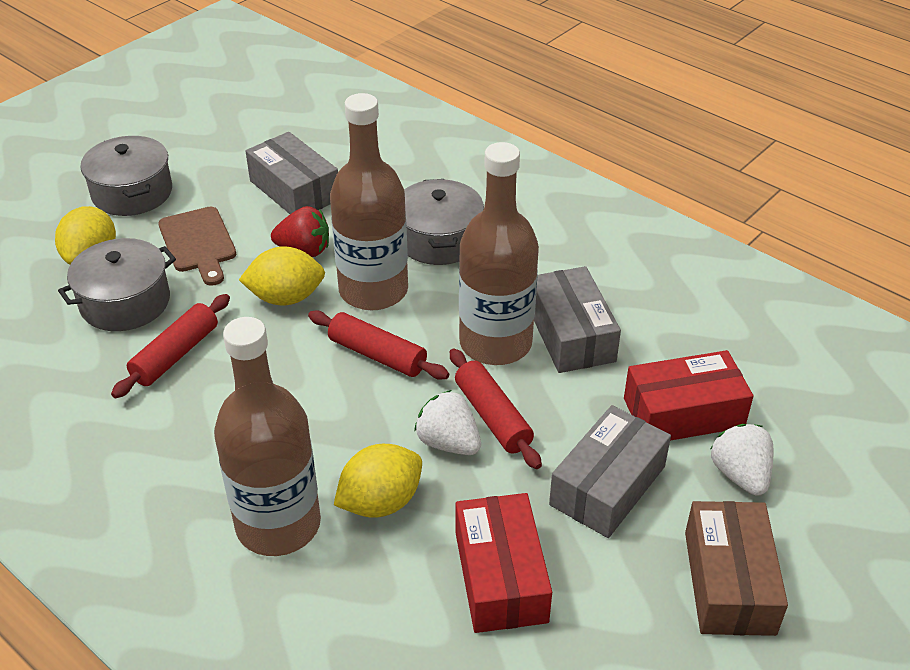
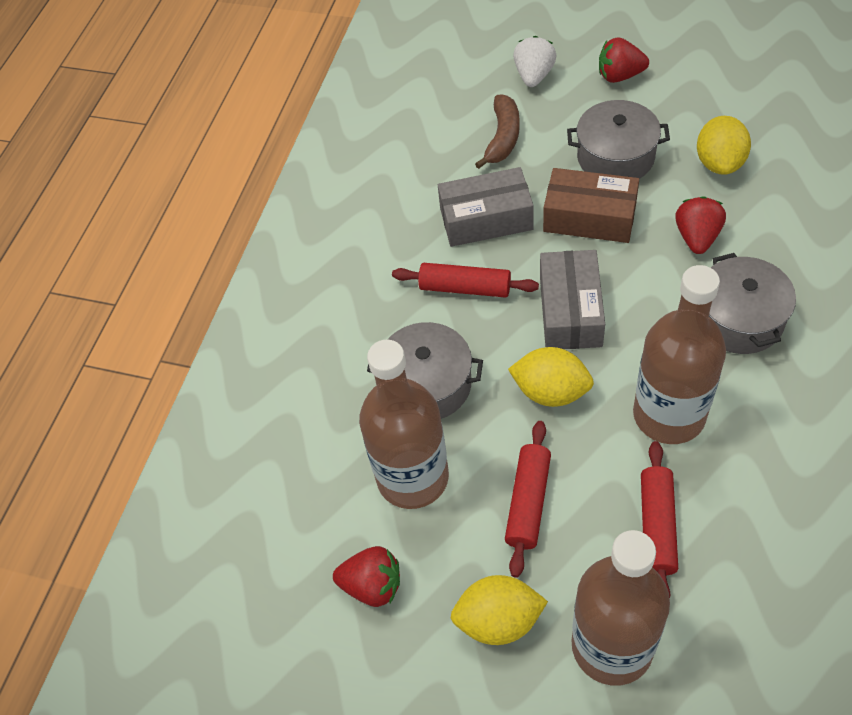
brown banana: none = 0 -> [475,95,520,169] = 1
brown cutting board: [158,207,236,286] = 1 -> none = 0
grey box: [246,132,338,214] [534,266,621,373] [549,405,671,538] = 3 -> [438,167,534,247] [540,250,605,349] = 2
red box: [456,493,552,633] [624,350,753,441] = 2 -> none = 0
red strawberry: [271,206,329,257] = 1 -> [333,546,400,607] [599,37,649,83] [675,196,726,254] = 3
white strawberry: [414,390,481,455] [711,424,774,496] = 2 -> [513,36,557,87] = 1

